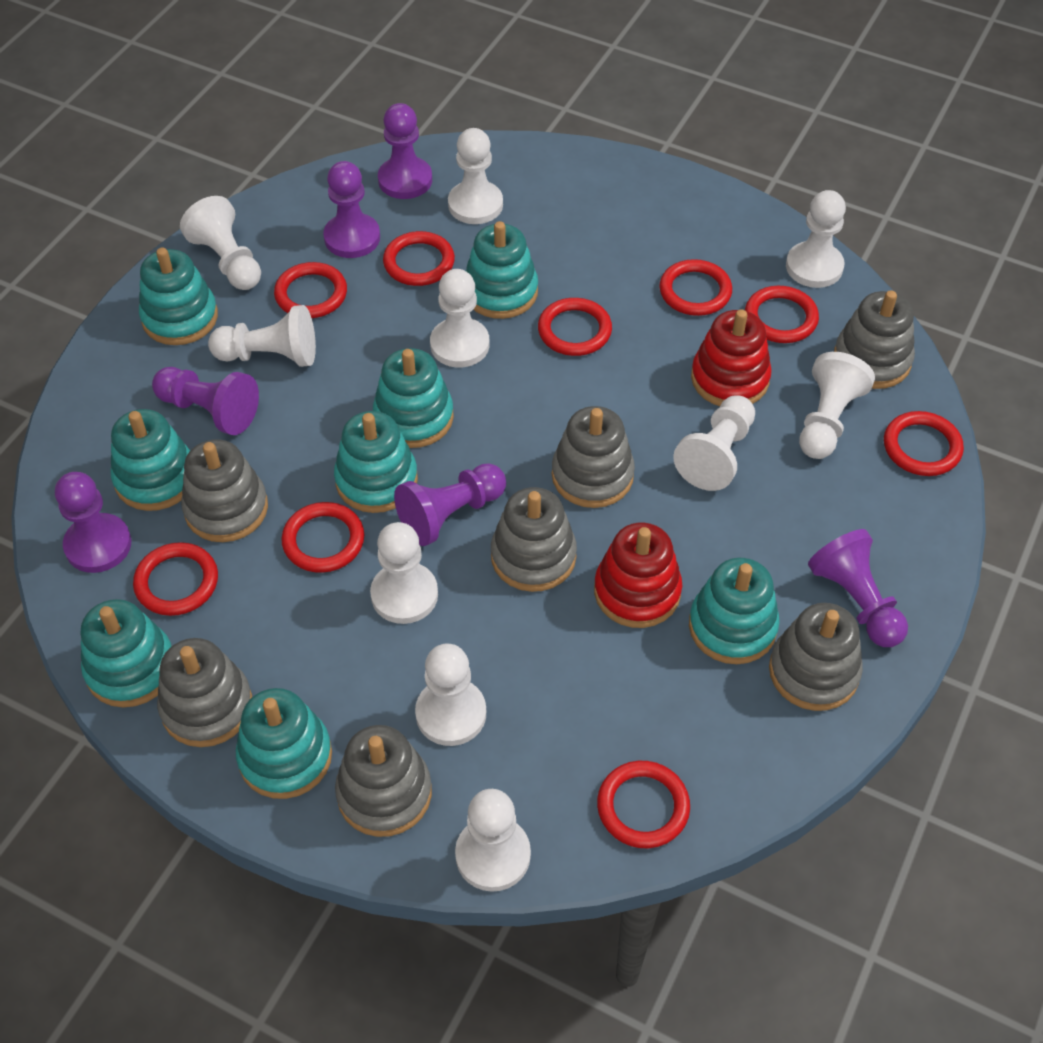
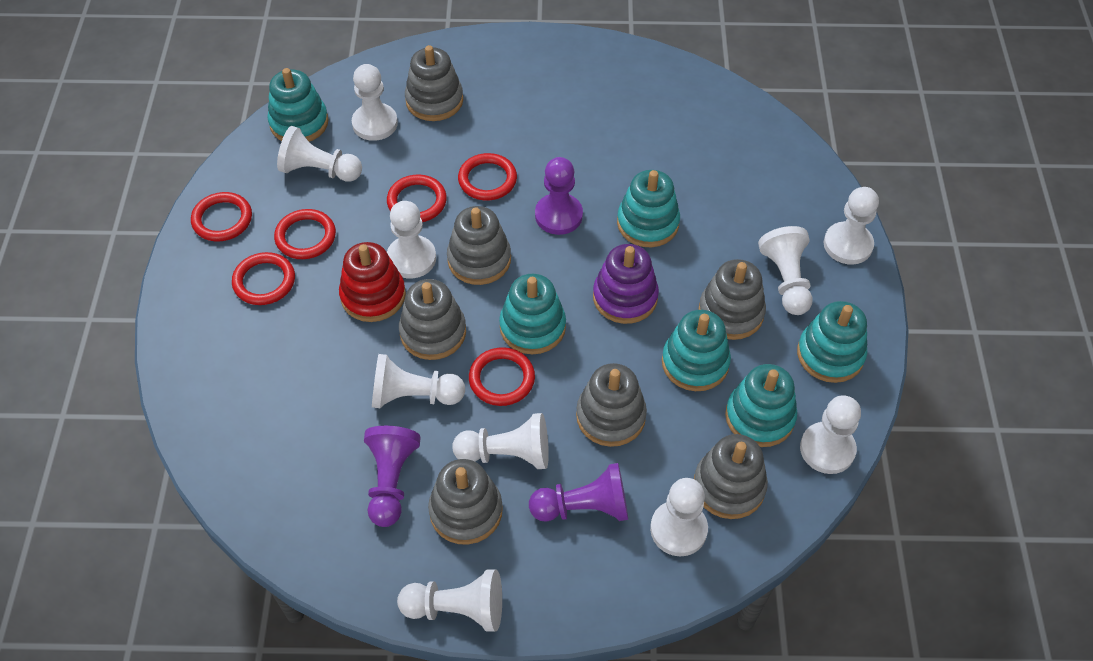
purple pawn: [55,472,131,573] [152,367,259,435] [323,161,380,258] [378,103,432,199] [394,463,506,546] [808,529,908,647] = 6 -> [364,426,421,527] [529,463,628,522] [535,157,583,235] = 3
purple stacking toy: none = 0 -> [593,244,659,324] = 1
red ring: [133,542,218,616] [274,262,347,318] [281,502,364,573] [383,231,455,286] [538,298,612,356] [597,761,690,848] [659,259,732,316] [745,286,819,343] [884,411,964,476] = 9 -> [191,192,252,241] [232,252,295,305] [274,209,336,259] [387,174,447,222] [458,153,517,200] [469,347,535,406] = 6
red stacking toy: [594,522,682,628] [691,309,772,406] = 2 -> [339,242,406,322] = 1
turquoise stacking toy: [81,599,172,708] [111,409,190,511] [139,247,218,345] [236,688,332,799] [334,411,418,513] [373,348,454,448] [466,221,538,319] [689,558,780,664] = 8 -> [268,68,329,142] [499,274,566,354] [617,170,680,247] [662,310,731,391] [725,364,797,447] [797,301,867,383] = 6

